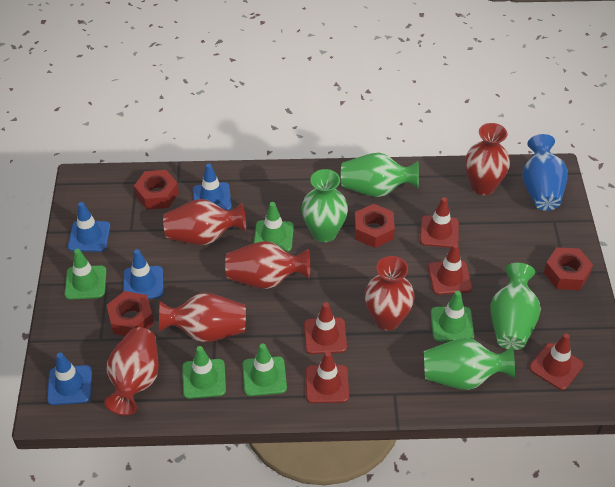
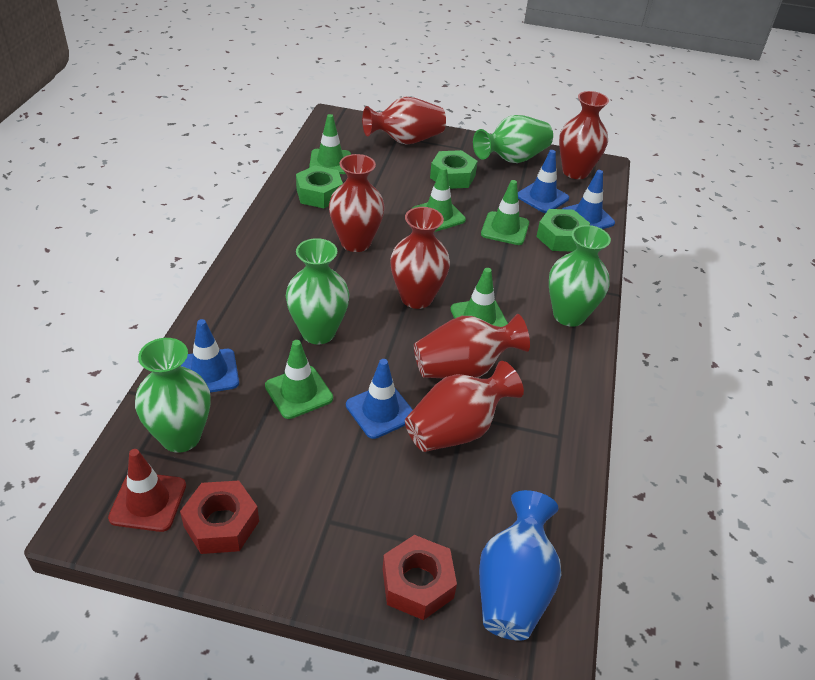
green nut: none = 0 -> [296,165,343,208] [430,150,478,189] [536,209,590,252] = 3
red nut: [107,291,154,336] [134,170,179,210] [354,204,395,248] [544,247,593,290] = 4 -> [180,481,259,554] [383,535,457,620] = 2
red traffic cone: [304,302,347,354] [306,351,349,403] [420,197,459,248] [428,244,472,295] [529,333,583,390] = 5 -> [108,449,186,532] = 1

